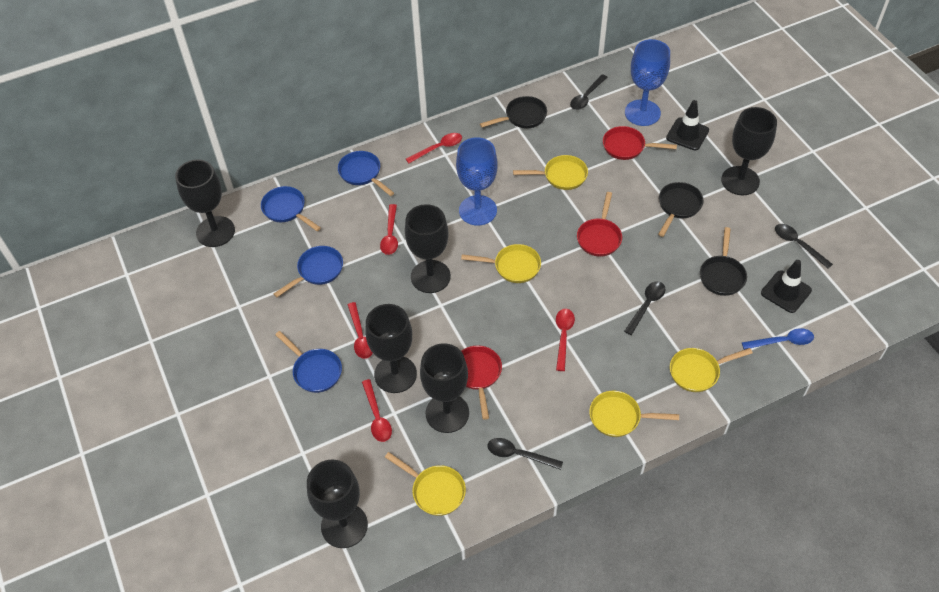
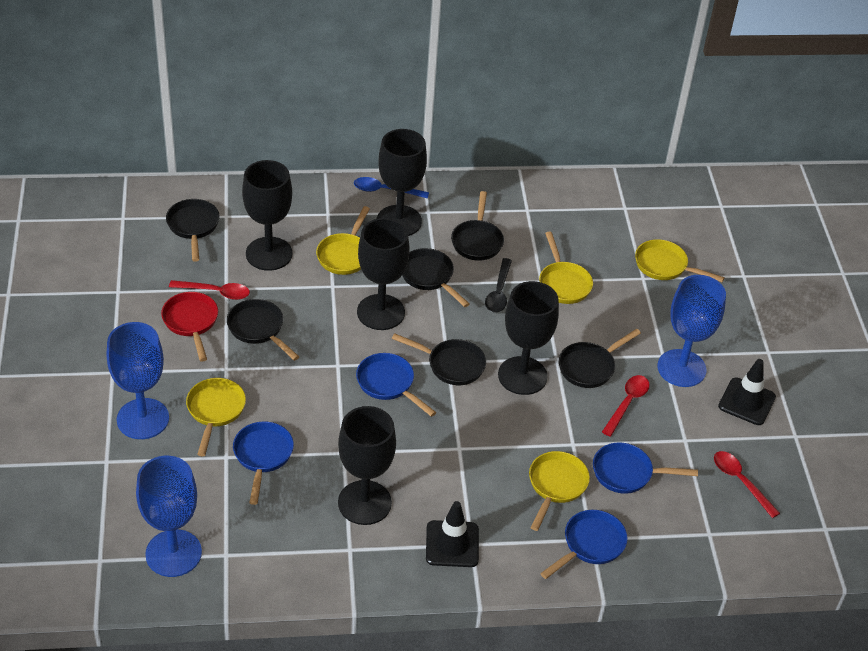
black goblet: [175,159,235,247] [307,459,368,548] [365,304,417,393] [405,204,451,293] [420,343,469,433] [721,107,777,195] = 6 -> [242,160,293,271] [338,406,396,525] [357,218,409,330] [377,129,427,236] [498,281,559,395] = 5
black pan: [480,96,547,128] [658,182,704,237] [700,227,747,296] = 3 -> [166,199,219,262] [227,299,299,361] [392,333,486,385] [402,248,470,307] [451,191,504,261] [559,329,641,388] = 6
black spoon: [487,438,563,470] [570,74,608,110] [624,281,666,335] [775,224,833,268] = 4 -> [485,258,512,312] = 1
blue goblet: [456,137,498,226] [625,39,670,126] = 2 -> [107,322,169,439] [136,456,202,577] [657,275,726,387] = 3
red pan: [461,346,502,420] [577,192,622,257] [603,126,677,160] = 3 -> [161,292,218,362] = 1
red spoon: [348,302,372,359] [362,379,392,442] [380,204,398,255] [406,133,462,163] [556,309,575,371] = 5 -> [169,280,250,300] [602,375,650,436] [714,451,780,518] = 3

